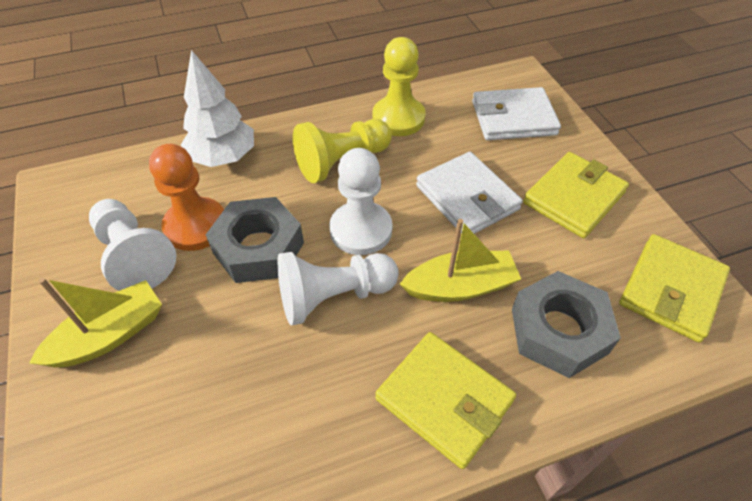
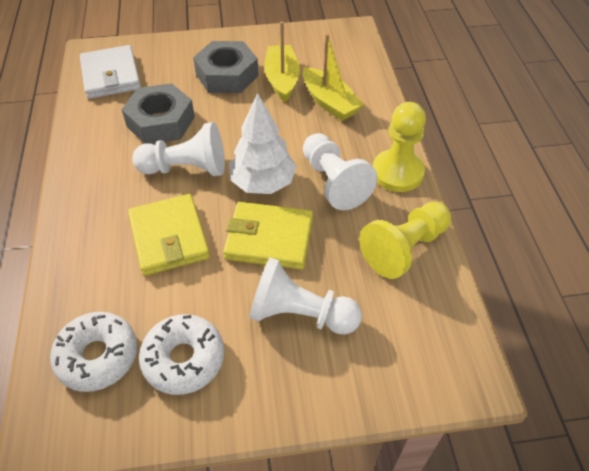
orange pawn: [149,144,224,251] = 1 -> none = 0
white donut: none = 0 -> [50,312,137,392] [139,314,224,395] = 2
white wallet: [416,152,523,234] [472,87,561,140] = 2 -> [80,45,141,99] = 1
yellow wallet: [376,332,516,469] [523,152,629,238] [619,234,730,343] = 3 -> [128,194,210,276] [223,202,313,269] = 2

